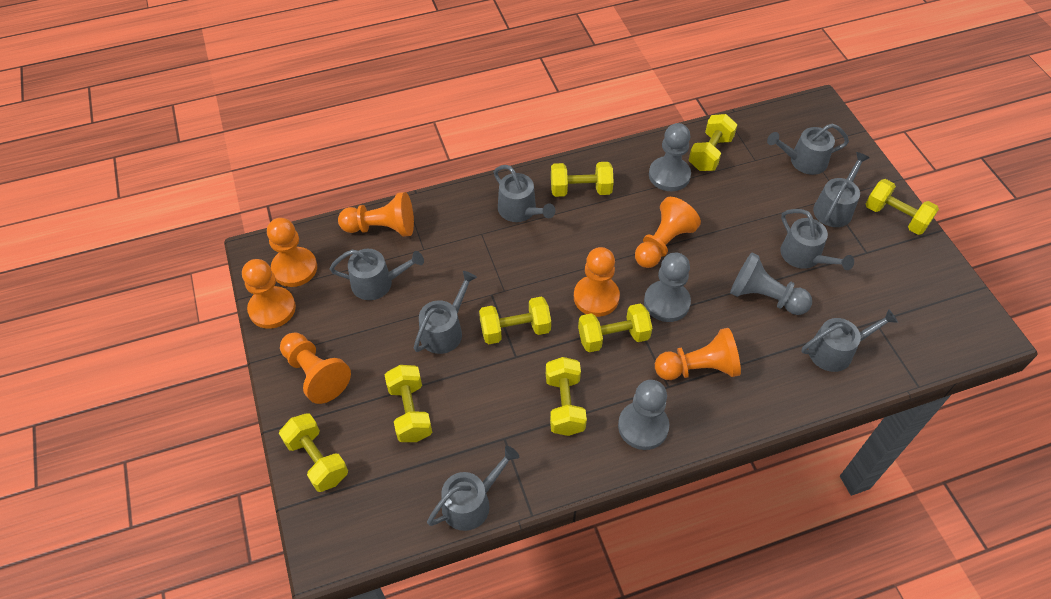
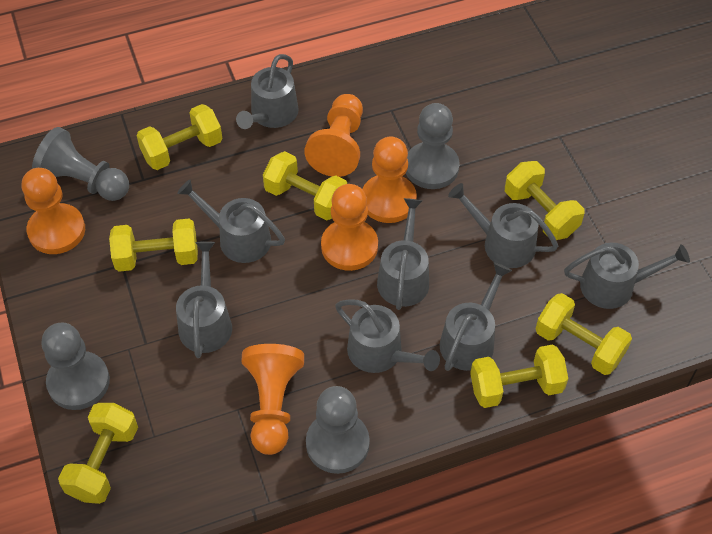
orange pawn: [242,259,296,329] [267,218,317,287] [280,333,351,404] [338,192,414,237] [574,247,620,317] [635,197,701,268] [655,328,741,380] = 7 -> [22,168,85,254] [241,344,304,455] [305,94,363,177] [321,184,378,271] [362,136,417,223] = 5
yellow dumbbell: [279,413,348,492] [385,365,432,442] [479,296,551,344] [546,357,587,436] [551,162,614,197] [578,303,652,352] [689,114,737,171] [866,179,939,235] = 8 -> [58,403,138,504] [109,219,198,272] [136,104,222,170] [263,151,347,221] [470,344,568,408] [505,161,584,240] [536,293,632,375] = 7

